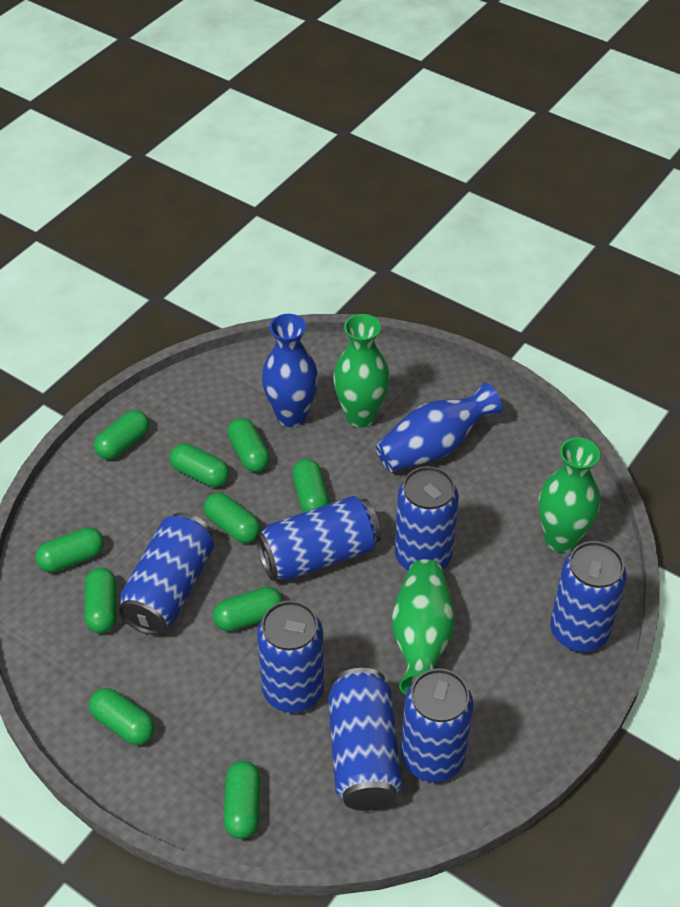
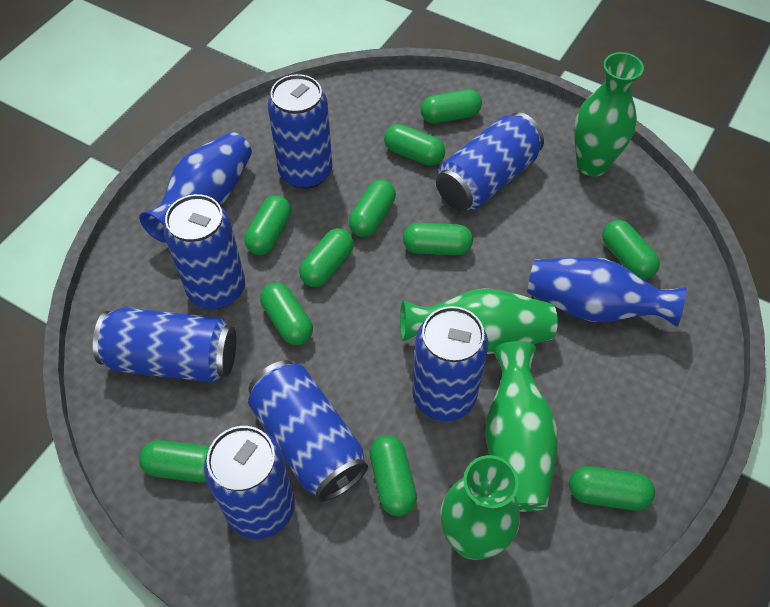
green capsule: [35,527,104,572] [84,568,117,633] [89,688,155,745] [94,410,149,460] [169,443,229,487] [204,493,261,543] [213,587,283,631] [224,761,260,839] [227,418,270,472] [292,459,329,512] = 10 -> [139,440,210,482] [244,195,291,255] [260,282,313,345] [299,228,354,287] [349,180,396,237] [370,435,417,516] [384,124,445,166] [403,223,473,255] [420,89,482,123] [569,466,655,511] [602,220,660,279] = 11
green vase: [333,314,390,427] [392,559,455,695] [538,438,600,552] = 3 -> [400,288,558,354] [440,455,520,560] [485,341,557,512] [574,52,644,177] = 4

